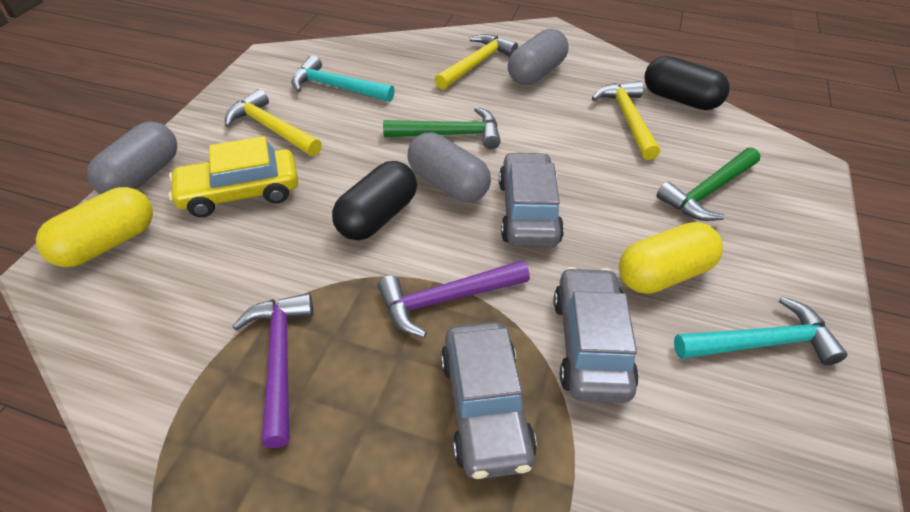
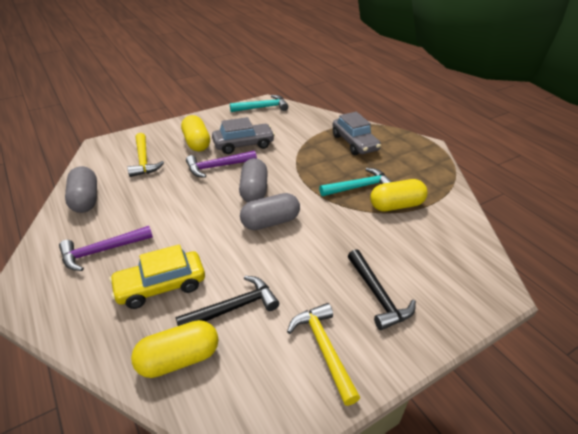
black capsule: [332,161,417,240] [645,56,730,110] = 2 -> none = 0
black hammer: none = 0 -> [176,276,279,326] [348,249,416,330] = 2
green hammer: [383,107,501,149] [656,147,760,221] = 2 -> none = 0
grey car: [441,322,537,479] [499,152,564,248] [553,267,639,403] = 3 -> [212,117,275,154] [332,112,381,155] = 2
yellow capsule: [36,187,153,267] [619,222,723,294] = 2 -> [131,320,218,378] [181,115,210,151] [370,179,428,211] = 3
yellow hammer: [225,89,322,156] [435,34,518,90] [592,81,660,160] = 3 -> [127,133,164,177] [287,303,360,406] = 2

